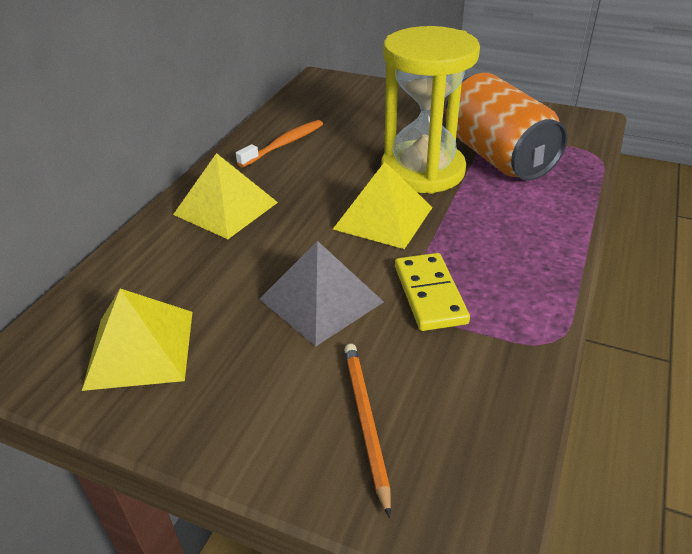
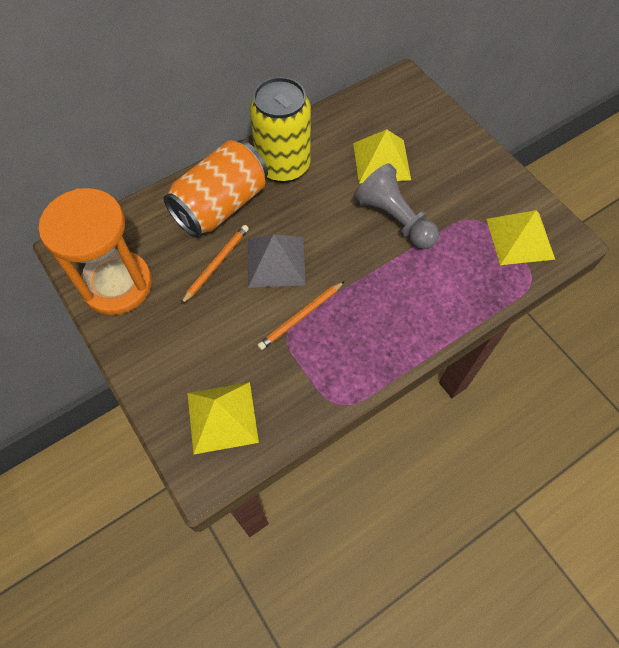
grey pawn: none = 0 -> [355,163,439,249] = 1
orange hourglass: none = 0 -> [39,188,152,315] = 1
orange pencil: [344,344,391,518] = 1 -> [181,225,249,304] [258,281,345,350] = 2
orange toothbrush: [236,120,323,167] = 1 -> none = 0
yellow can: none = 0 -> [250,77,311,183] = 1
yellow domino: [395,253,470,331] = 1 -> none = 0
yellow hourglass: [381,26,480,194] = 1 -> none = 0

